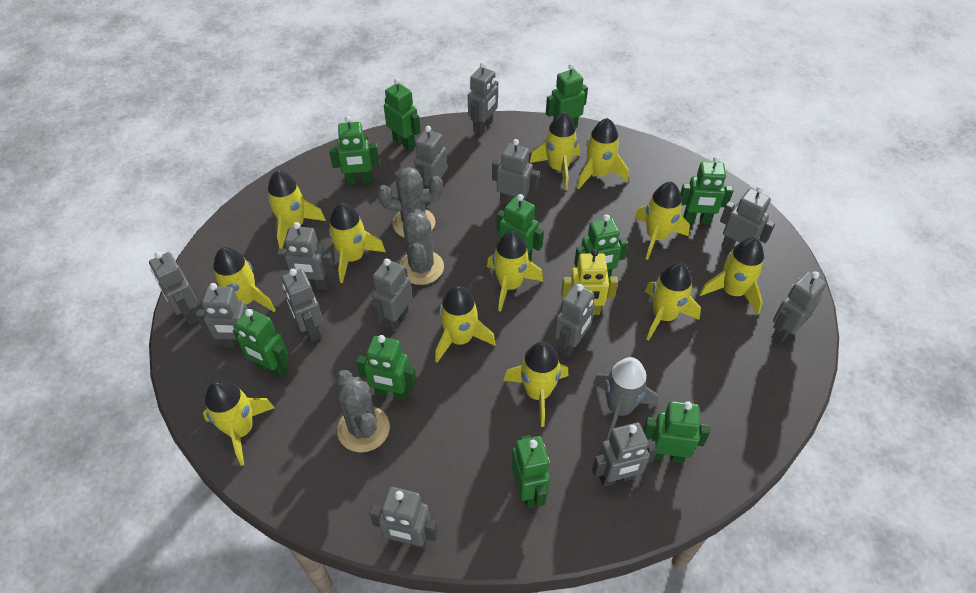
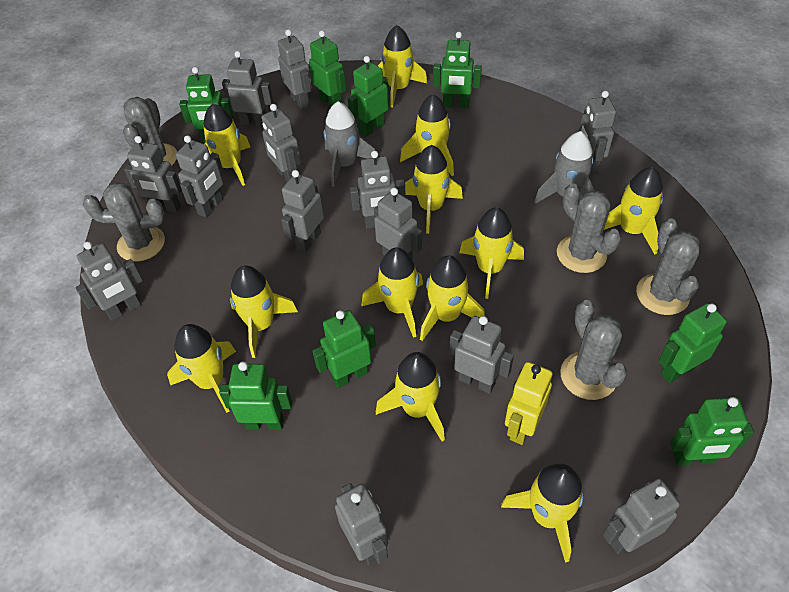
green robot: [233,309,289,378] [329,116,379,185] [356,335,417,401] [384,78,421,151] [497,194,544,261] [511,435,550,508] [546,64,588,128] [574,214,628,279] [643,401,710,463] [680,156,733,224] = 10 -> [179,67,234,142] [219,362,292,430] [309,30,346,107] [312,310,376,388] [348,56,389,137] [433,32,482,108] [659,303,727,383] [670,397,754,466] = 8
grey cactus: [336,370,390,453] [378,167,443,238] [400,209,444,285] = 3 -> [83,182,165,262] [123,97,177,166] [557,184,621,273] [560,300,627,400] [636,218,700,315] = 5
grey rocket: [593,357,658,440] = 1 -> [324,101,375,187] [534,131,595,204] = 2

